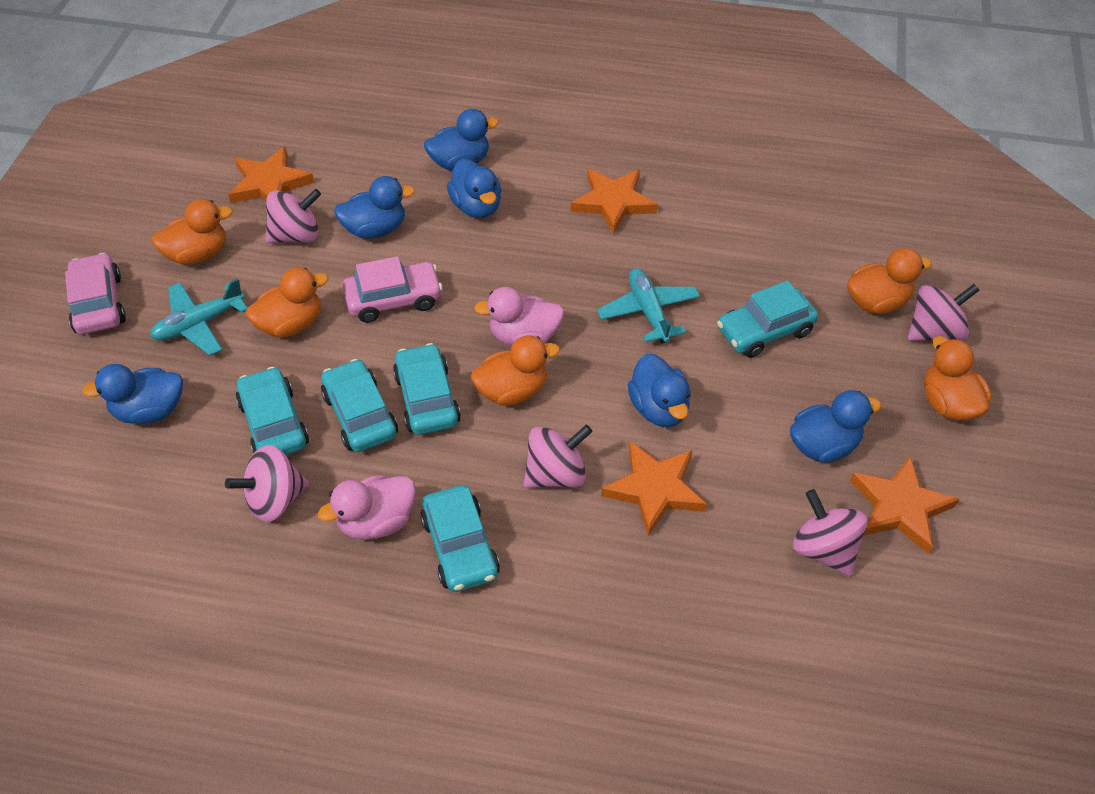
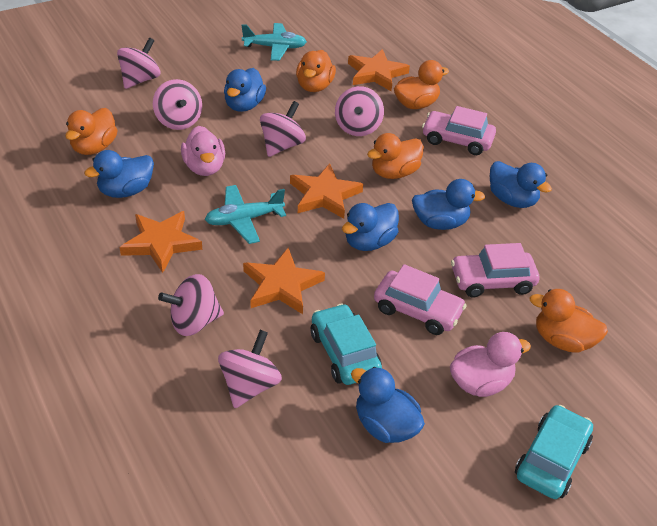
pink car: [65,253,126,334] [343,256,443,323] = 2 -> [374,264,467,335] [422,106,496,155] [451,243,539,298] = 3
pink spinning top: [225,445,309,522] [266,189,321,243] [524,425,592,488] [793,489,868,576] [908,284,980,341] = 5 -> [117,38,160,89] [153,79,202,130] [158,274,224,336] [218,330,282,408] [260,101,306,157] [335,86,384,136] = 6
turquoise car: [236,367,309,455] [321,359,398,452] [393,343,461,435] [420,485,500,592] [717,281,818,358] = 5 -> [311,304,382,385] [515,405,593,499] = 2

